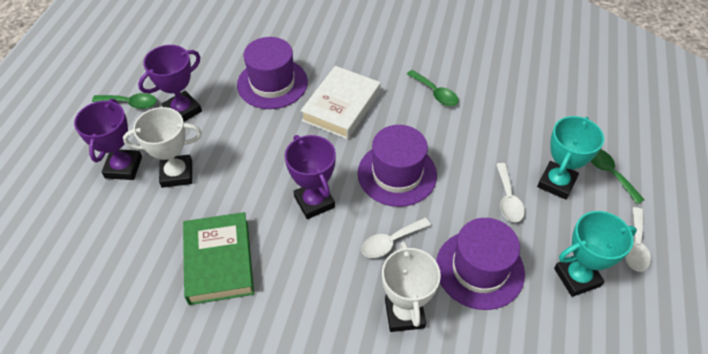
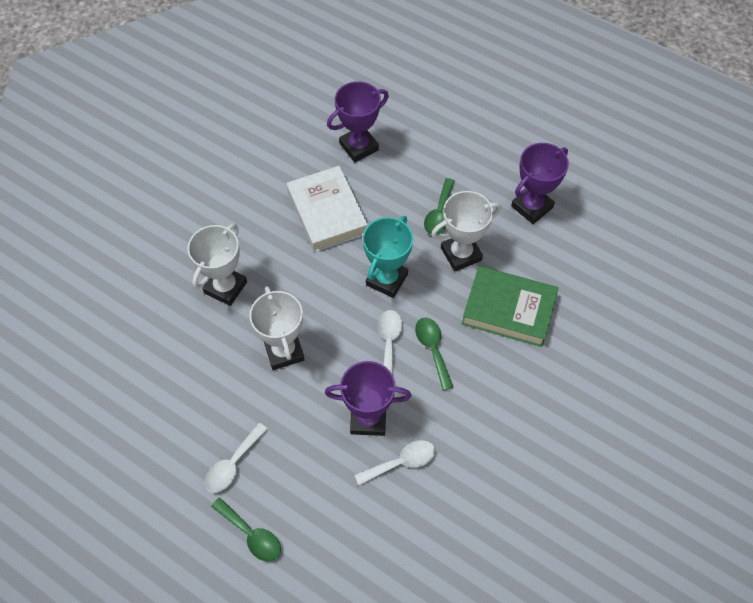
purple hat: [237,37,308,109] [358,125,437,207] [436,218,525,310] = 3 -> none = 0
turquoise trophy: [537,116,604,200] [554,211,637,297] = 2 -> [363,216,413,298] = 1
white trophy: [123,107,202,188] [382,241,441,332] = 2 -> [187,224,247,306] [249,286,305,370] [431,191,501,271] = 3

